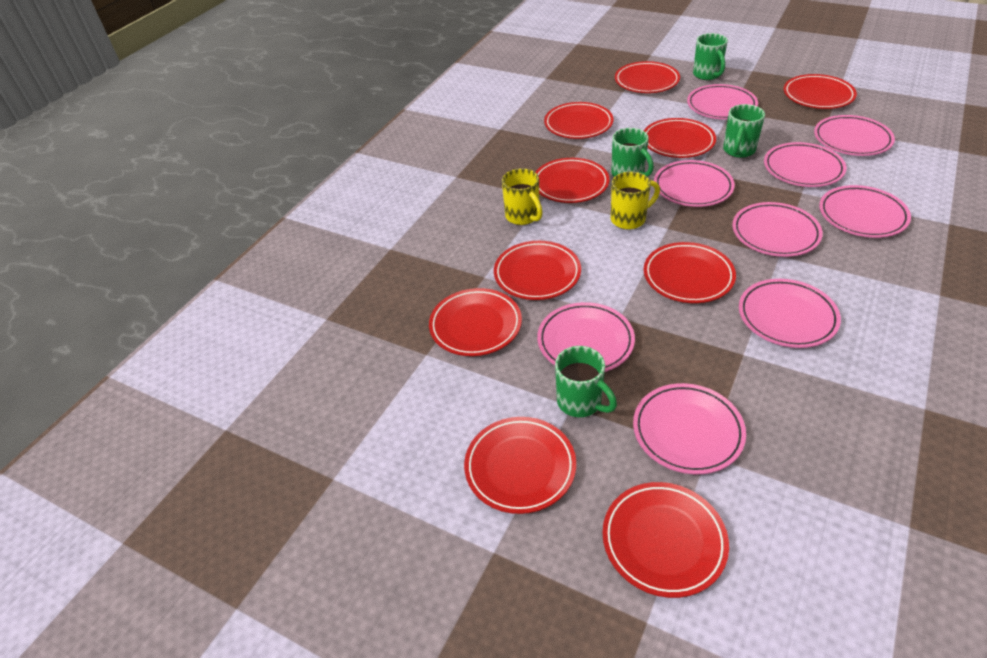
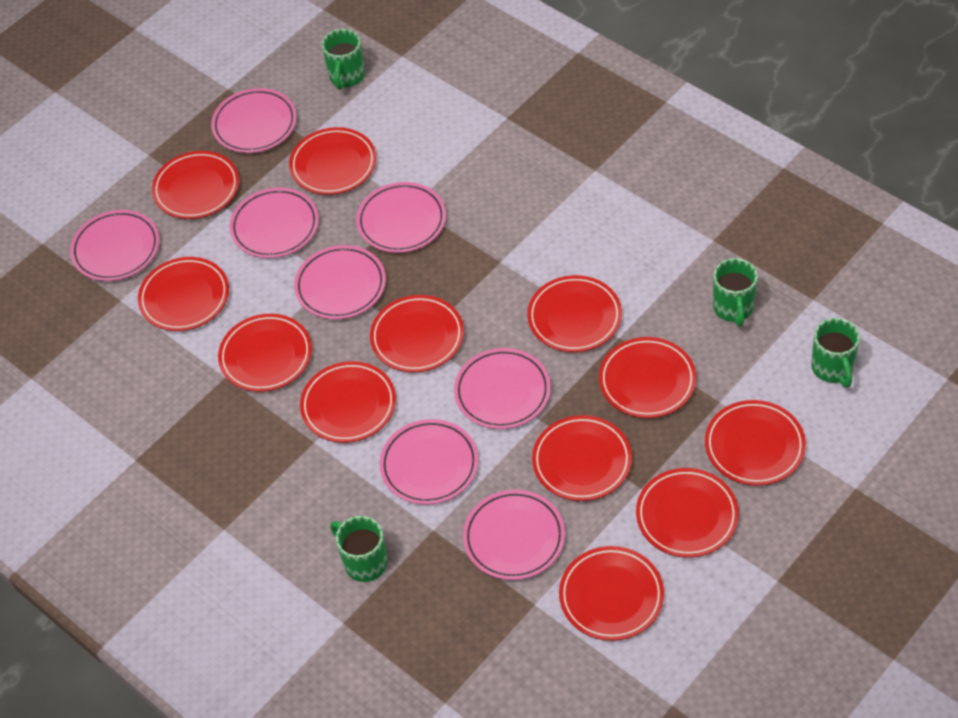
pink plate: [537,302,635,372] [633,383,746,474] [654,160,735,207] [687,84,758,120] [732,202,823,257] [739,279,841,348] [764,142,846,187] [814,115,895,156] [819,185,911,238] = 9 -> [70,210,159,281] [211,88,297,153] [229,188,319,258] [294,245,386,319] [356,182,446,253] [380,419,478,505] [454,348,551,429] [463,490,565,580] = 8
red plate: [429,288,522,356] [464,417,576,514] [494,241,581,300] [536,158,609,203] [544,102,613,139] [603,482,729,598] [615,61,680,93] [644,118,716,158] [644,242,736,303] [784,74,857,109] = 10 -> [138,257,229,331] [152,151,239,219] [218,314,312,392] [289,127,376,195] [300,361,396,443] [370,295,464,373] [527,275,622,352] [532,415,632,501] [559,546,664,641] [599,337,696,418] [636,468,739,558] [705,400,806,486] = 12
yellow mug: [502,168,543,225] [611,172,660,230] = 2 -> none = 0

